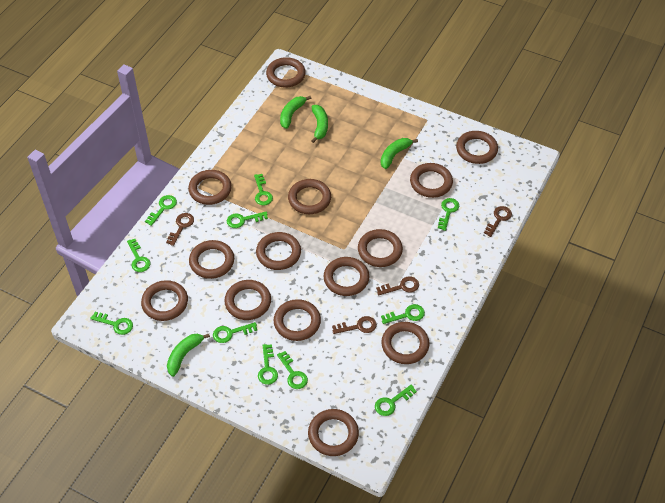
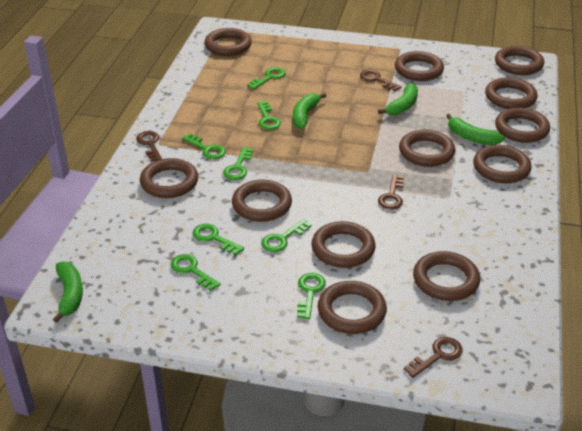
brown ring: [141,280,188,321] [188,170,232,205] [189,240,234,279] [224,280,271,320] [256,232,301,270] [266,57,306,87] [274,299,321,341] [288,179,331,214] [308,409,359,456] [323,257,369,296] [358,229,403,267] [381,322,429,364] [410,163,453,198] [456,131,498,164] = 14 -> [140,158,198,198] [205,28,252,56] [232,180,292,222] [311,221,375,268] [317,281,387,334] [395,51,444,81] [399,130,455,167] [413,251,480,301] [473,145,532,183] [485,77,538,109] [495,46,544,75] [495,108,550,143] = 12
green key: [90,312,133,335] [127,239,150,272] [145,195,177,226] [213,322,257,343] [227,211,268,228] [254,174,273,206] [258,344,278,385] [277,351,308,389] [375,385,417,416] [381,304,425,324] [438,198,459,231] = 11 -> [171,254,221,291] [182,134,226,159] [193,224,244,255] [223,147,253,180] [247,67,286,90] [257,101,281,130] [261,219,312,252] [297,273,326,319] = 8

